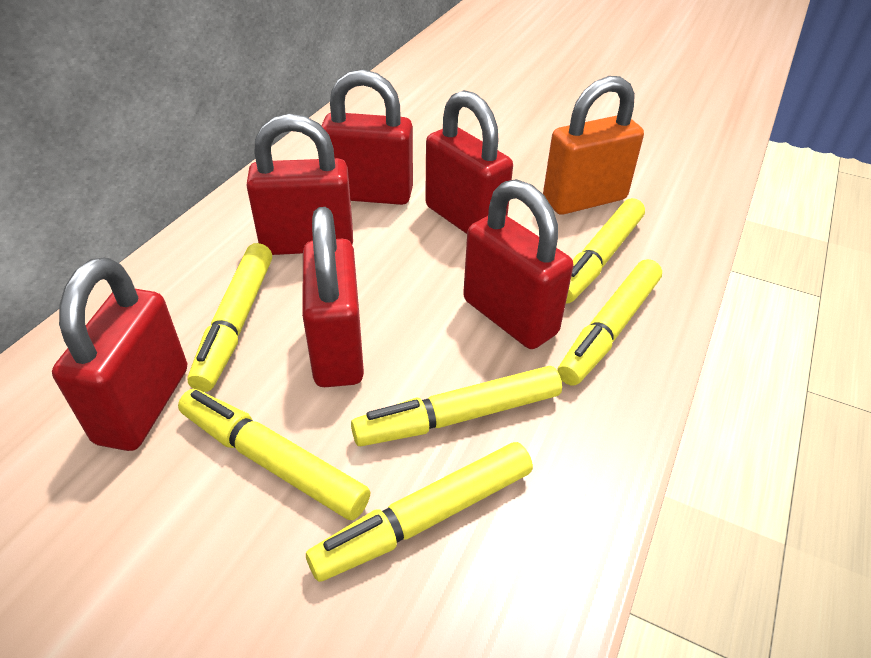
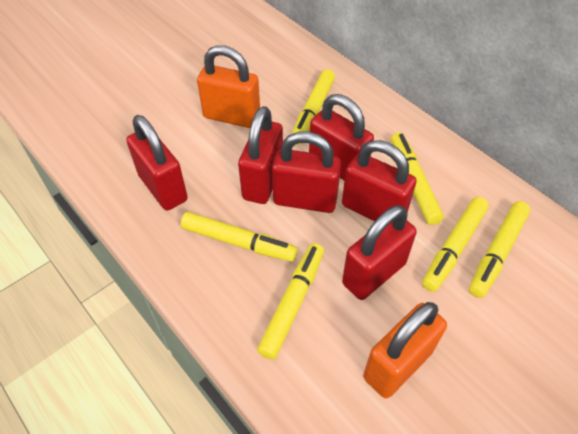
orange padlock: [543,76,644,215] = 1 -> [197,45,260,128] [363,302,447,398] = 2

